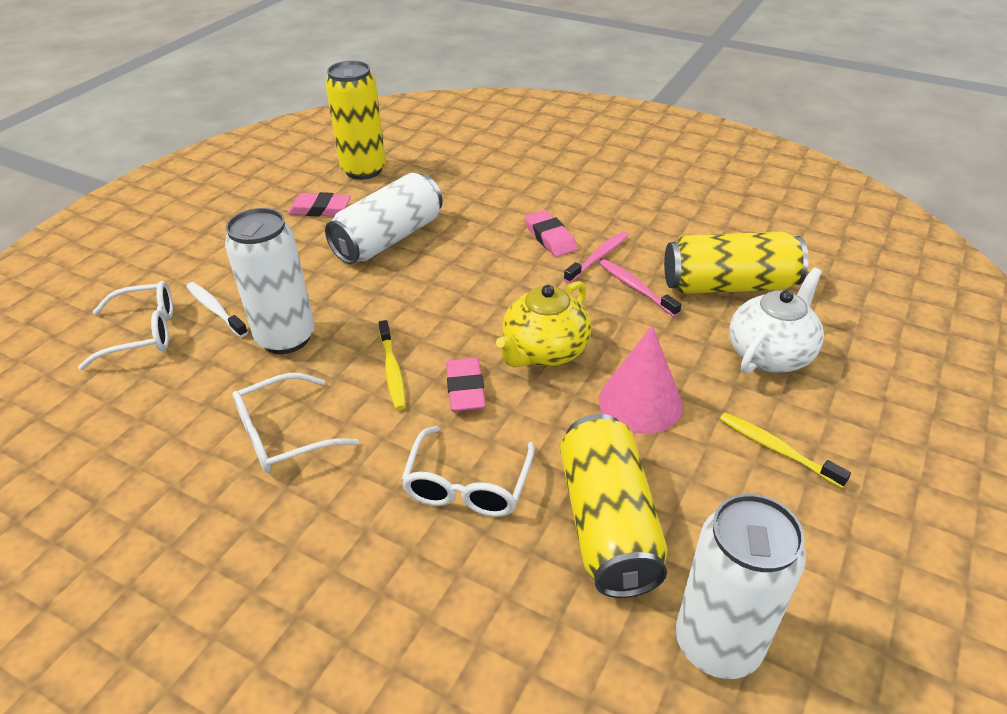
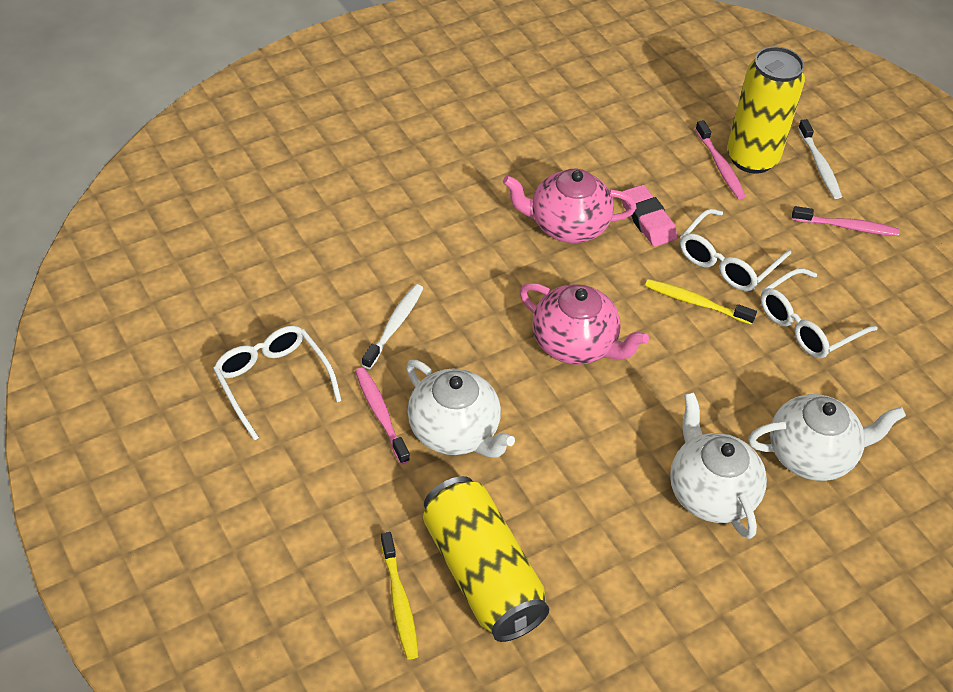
pink cone: [599,325,683,434] = 1 -> none = 0
pink eraser: [288,192,351,217] [446,358,486,412] [524,210,577,257] = 3 -> [622,185,677,247] = 1
pink teapot: none = 0 -> [503,169,636,243] [520,283,649,365] = 2
pink toothbrush: [564,231,628,283] [599,259,681,317] = 2 -> [355,367,410,465] [695,120,746,199] [792,206,900,236] = 3
white can: [225,208,315,354] [325,173,443,264] [676,494,806,679] = 3 -> none = 0
white teapot: [729,267,824,374] = 1 -> [406,360,515,458] [670,392,767,539] [748,394,906,481] = 3
white toothbrush: [186,282,248,337] = 1 -> [362,284,423,369] [798,119,842,199] = 2
yellow can: [325,61,386,180] [560,414,668,598] [664,232,809,294] = 3 -> [423,476,549,642] [727,46,805,174] = 2
yellow teapot: [496,281,591,367] = 1 -> none = 0

